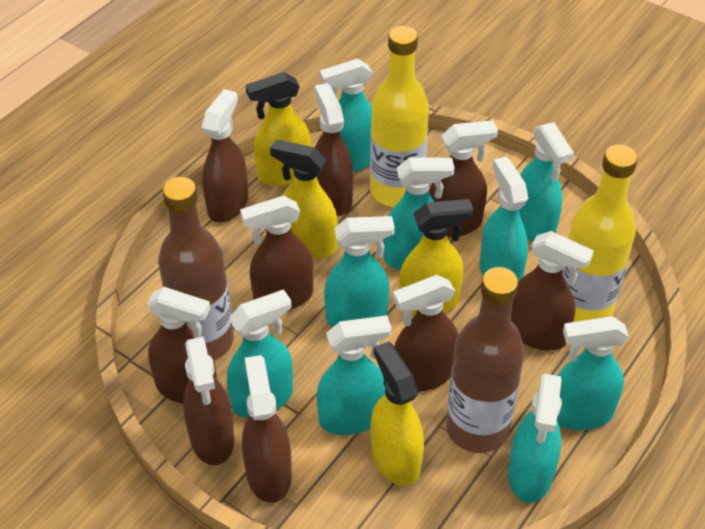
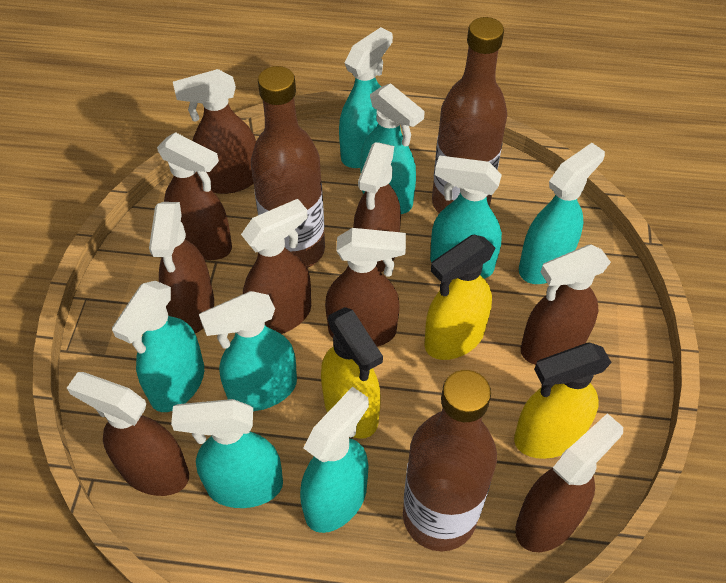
brown bottle: [158,177,234,360] [446,267,525,453] = 2 -> [251,66,325,268] [403,370,497,551] [432,17,507,213] = 3
turquoise spray bottle: [227,289,293,418] [316,315,391,435] [320,58,373,172] [324,216,395,327] [383,157,454,270] [480,157,528,282] [508,374,562,503] [519,122,574,242] [557,316,629,430] = 9 -> [112,281,204,412] [171,399,283,508] [199,291,297,411] [300,386,369,533] [339,27,393,168] [360,83,425,214] [430,155,502,279] [519,143,605,284] = 8
yellow bottle: [370,26,429,207] [563,145,638,322] = 2 -> none = 0
yellow spray bottle: [246,72,311,186] [270,139,338,259] [370,341,424,486] [399,199,474,315] = 4 -> [321,307,383,439] [425,235,496,360] [514,342,612,459] = 3

